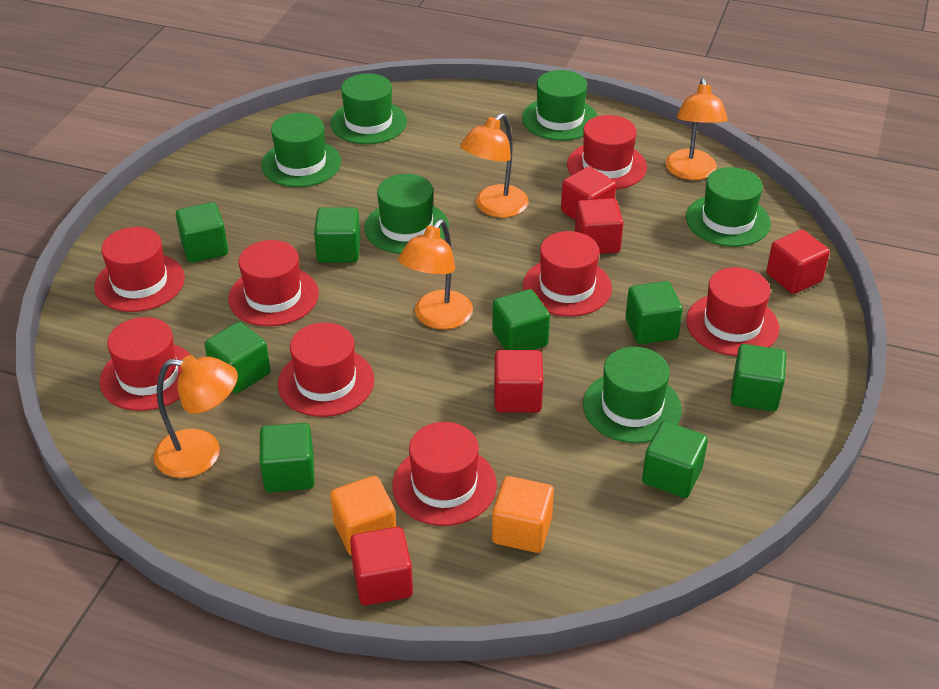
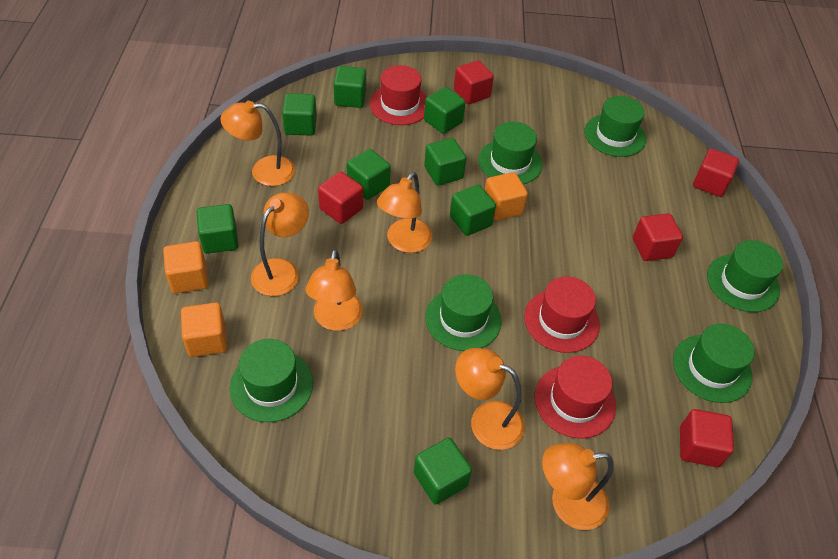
orange cube: [330,476,396,556] [492,476,554,553] = 2 -> [163,241,208,294] [181,302,227,357] [485,172,528,221] = 3
orange lamp: [153,355,238,478] [398,219,473,329] [460,113,529,218] [665,78,728,180] = 4 -> [220,101,295,186] [251,193,309,296] [305,249,363,331] [377,172,432,253] [455,348,525,450] [542,443,614,530] = 6
red hat: [94,227,185,312] [100,317,191,411] [228,240,319,326] [278,323,375,417] [392,422,497,526] [523,231,612,317] [567,115,647,189] [686,267,779,356] = 8 -> [369,65,427,125] [524,276,600,353] [534,356,616,439] = 3

